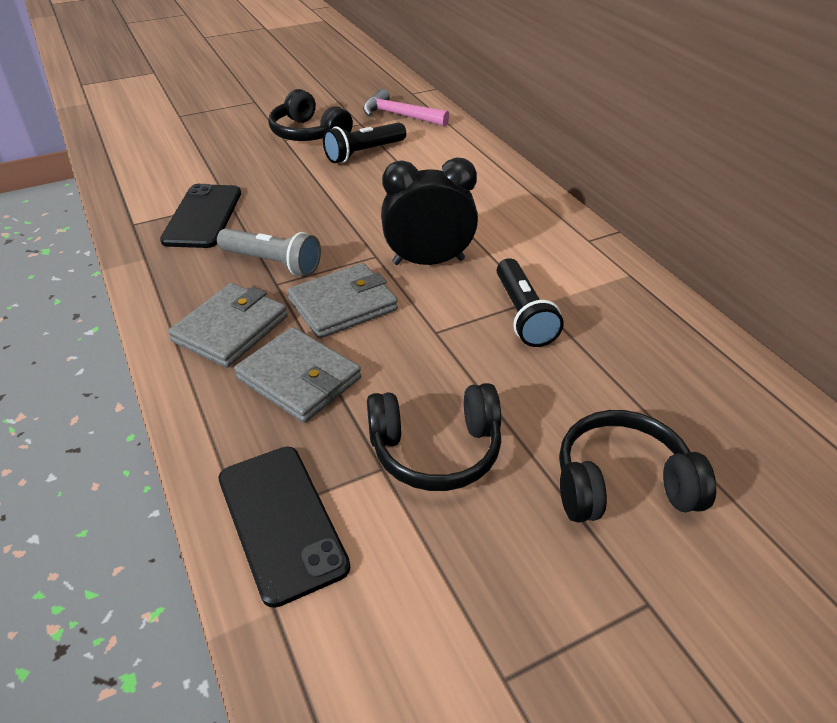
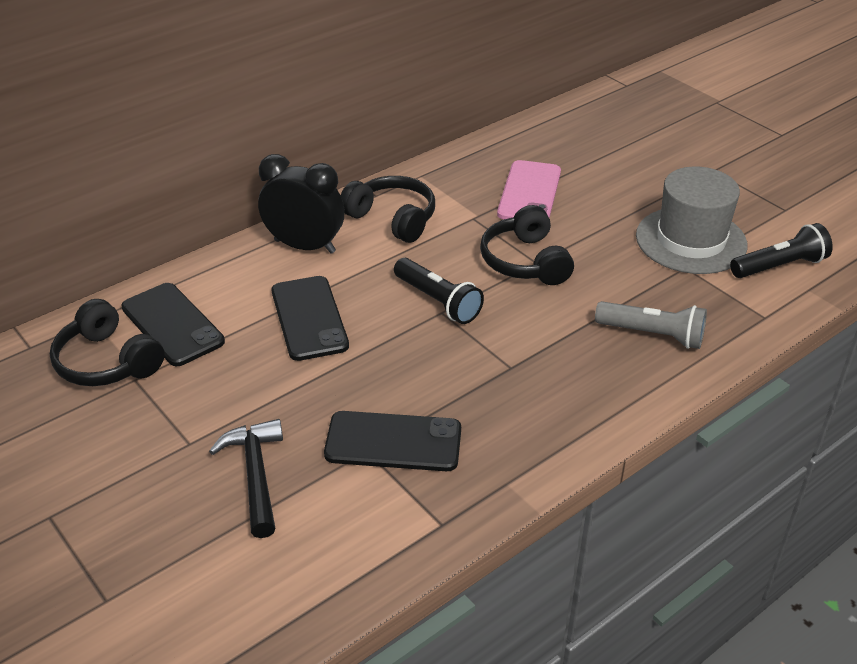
black hammer: none = 0 -> [209,419,283,538] = 1
black phone: [160,184,241,248] [218,447,350,608] = 2 -> [121,283,225,366] [272,276,349,361] [324,411,461,471] = 3
grey hat: none = 0 -> [636,167,748,274] = 1
grey wallet: [168,283,288,368] [234,327,361,423] [287,263,398,339] = 3 -> none = 0
pink hammer: [363,89,449,126] = 1 -> none = 0
pink phone: none = 0 -> [497,160,561,219] = 1

